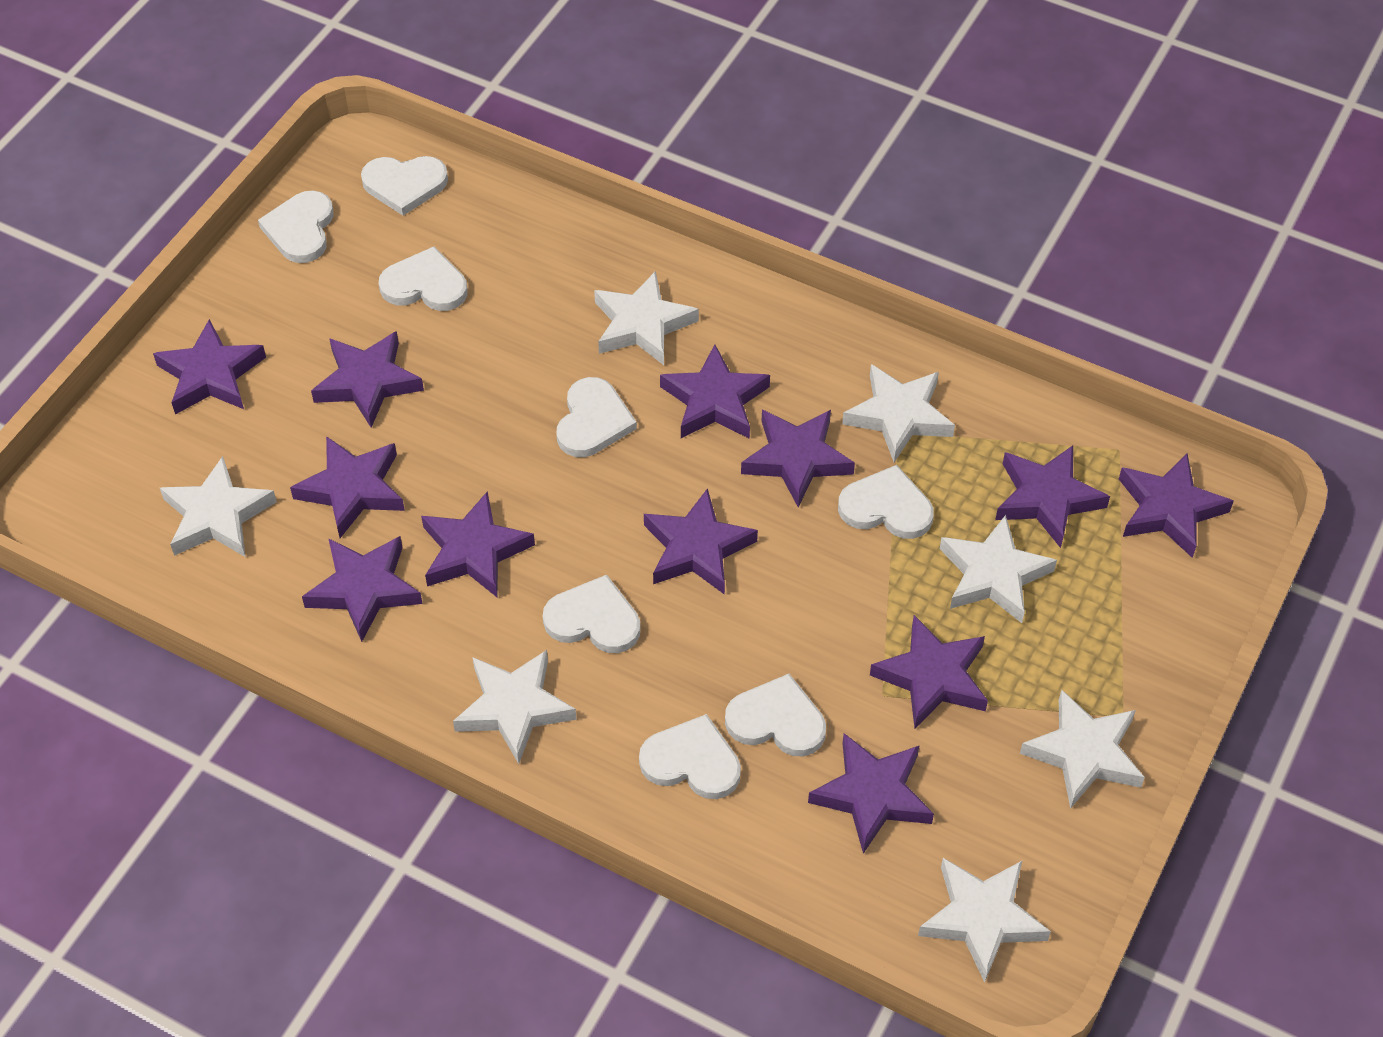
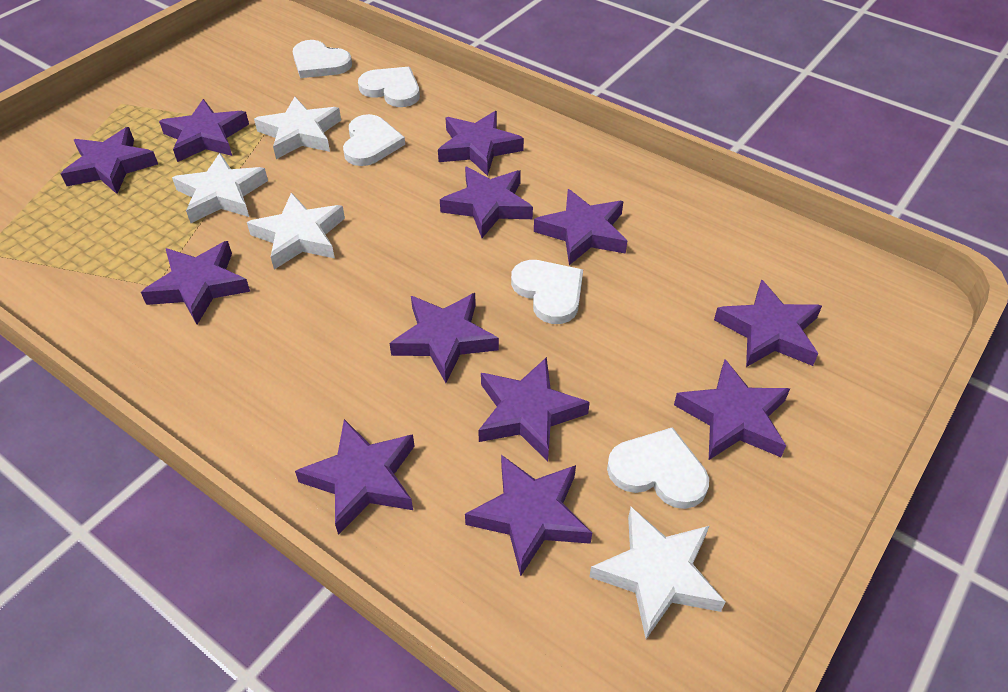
white heart: [258,191,334,263] [361,156,448,216] [379,247,468,311] [543,575,641,653] [557,377,637,457] [639,714,741,799] [725,674,826,756] [838,465,934,539] = 8 -> [293,40,352,78] [343,114,405,166] [358,67,420,107] [511,260,583,324] [607,427,709,509] = 5
white star: [160,456,277,557] [453,650,577,764] [594,271,699,365] [842,364,955,462] [918,858,1051,983] [940,515,1057,623] [1020,690,1145,809] = 7 -> [172,153,268,223] [247,193,345,269] [254,96,341,159] [589,507,725,639] = 4

